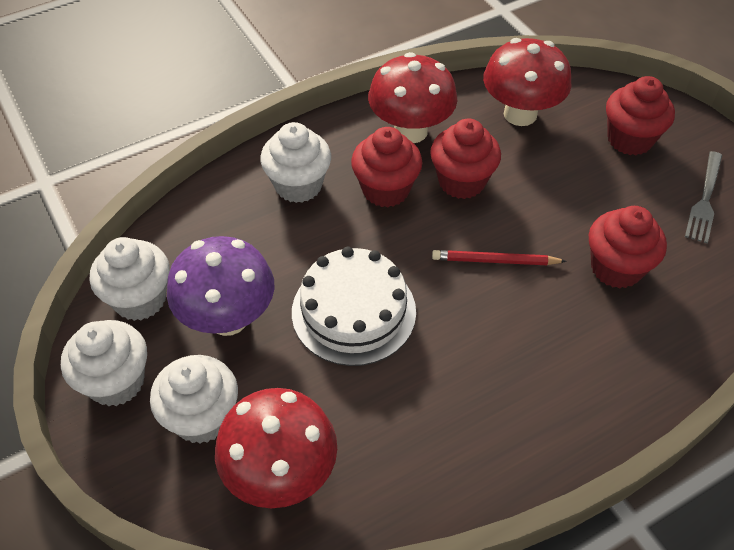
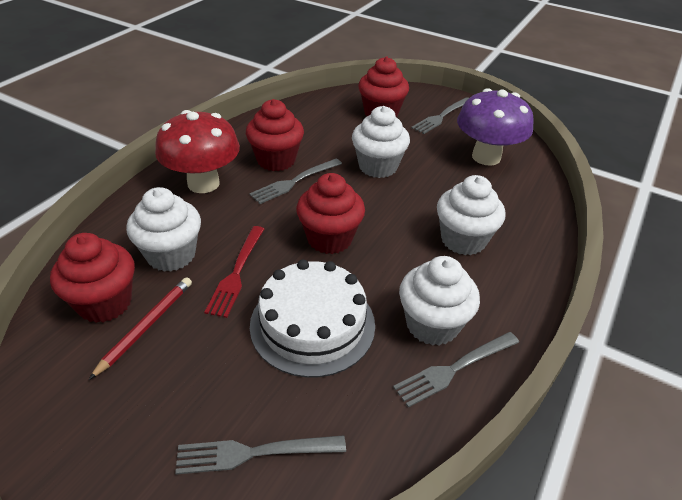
grey fork: [685,151,722,244] = 1 -> [175,435,346,475] [249,159,342,204] [393,332,519,408] [411,97,469,134] = 4
red fork: none = 0 -> [204,226,264,318] = 1
red mushroom: [215,388,337,508] [368,52,457,143] [483,38,571,126] = 3 -> [155,110,240,193] = 1

